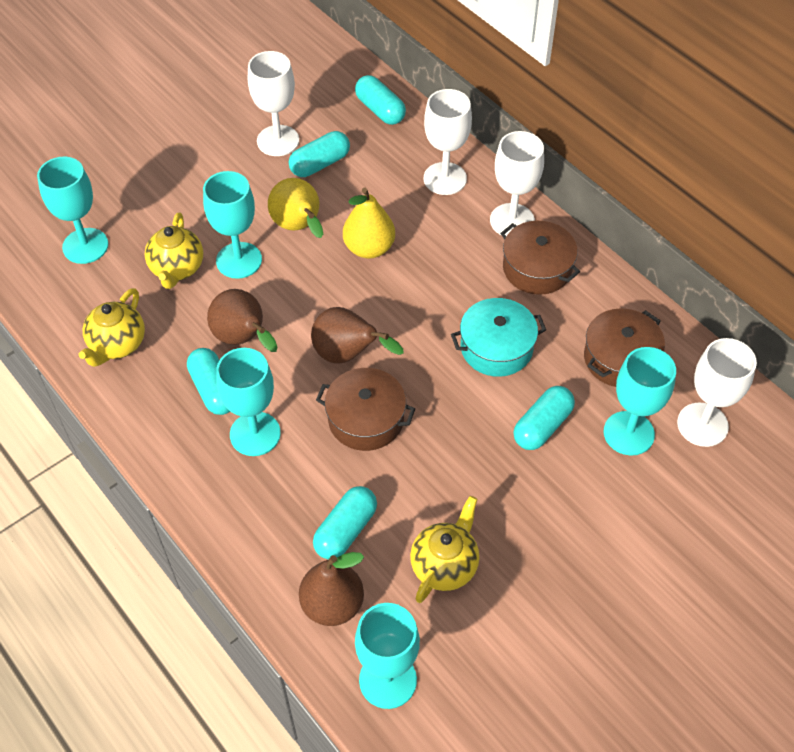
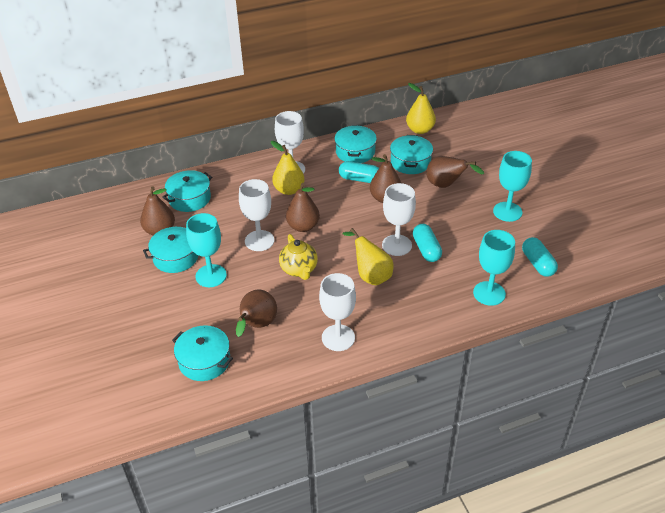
brown pear: [207,289,278,352] [299,552,364,626] [311,307,404,364] = 3 -> [140,187,175,235] [236,290,277,337] [286,183,320,232] [370,154,401,203] [426,156,484,188] = 5
brown pot: [316,368,415,451] [500,221,580,295] [584,308,665,387] = 3 -> none = 0
turquoise capsule: [187,348,230,415] [289,131,350,177] [313,486,377,560] [355,75,406,125] [513,386,575,450] = 5 -> [339,161,379,183] [413,224,442,262] [522,237,558,277] = 3
turquoise goblet: [37,157,109,264] [203,171,262,279] [216,348,281,456] [355,603,420,709] [604,347,676,456] = 5 -> [186,213,227,287] [473,230,515,306] [493,151,532,222] = 3
turquoise pot: [451,298,546,377] = 1 -> [143,227,198,273] [162,170,212,212] [172,326,233,381] [335,125,377,163] [390,135,433,174] = 5
yellow pear: [268,178,323,238] [343,188,395,259] = 2 -> [271,141,304,195] [343,228,393,285] [406,83,436,134] = 3
yellow teapot: [79,288,145,367] [145,213,203,289] [410,496,480,603] = 3 -> [279,234,318,280] = 1

